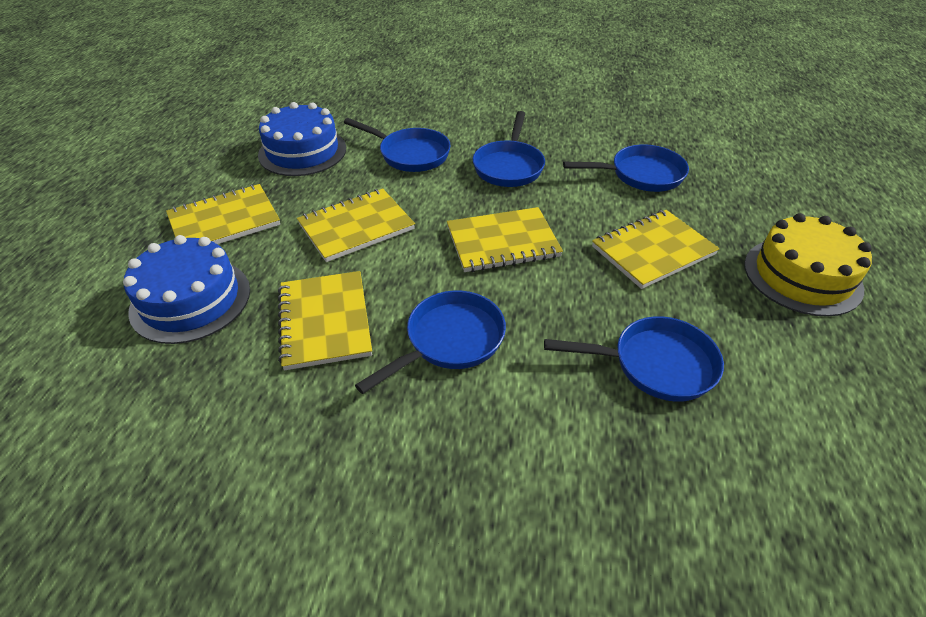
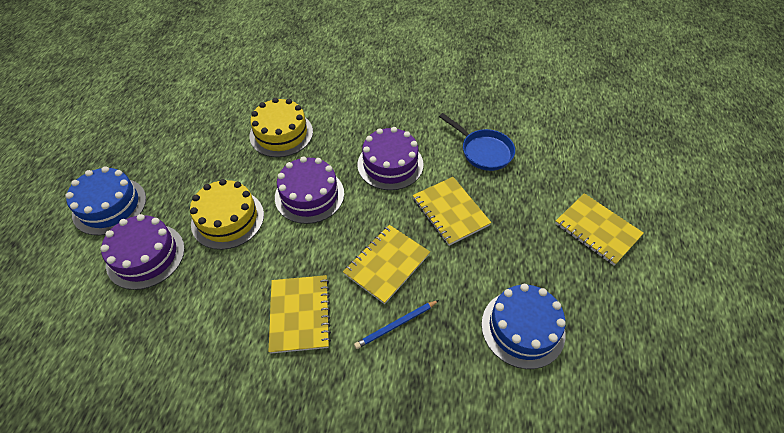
blue pan: [344,118,451,172] [355,291,506,394] [473,111,545,187] [544,316,724,402] [563,144,689,192] = 5 -> [439,113,515,171] = 1
blue pencil: none = 0 -> [354,300,439,349] = 1
purple cake: none = 0 -> [100,214,185,290] [275,156,344,224] [357,127,423,190] = 3
yellow cake: [744,213,872,317] = 1 -> [190,179,264,250] [249,98,313,157] = 2
yellow notebook: [166,184,280,244] [278,271,372,370] [297,188,415,262] [447,207,563,272] [592,210,720,289] = 5 -> [268,275,331,354] [343,225,430,304] [413,177,491,246] [555,193,644,265] = 4

